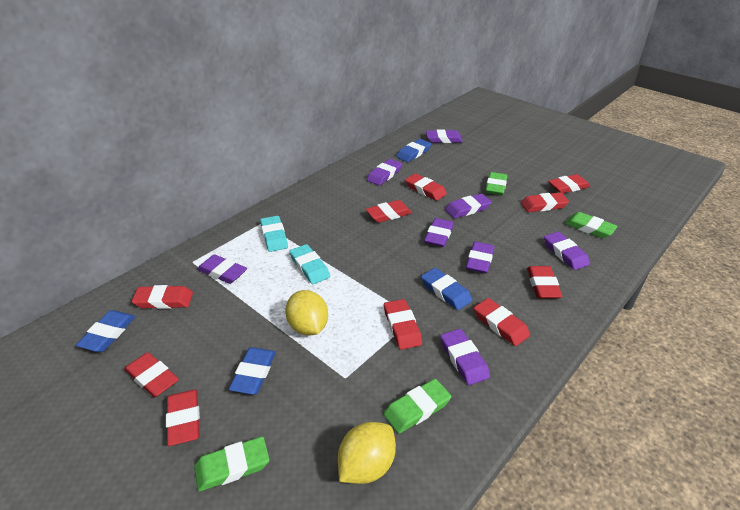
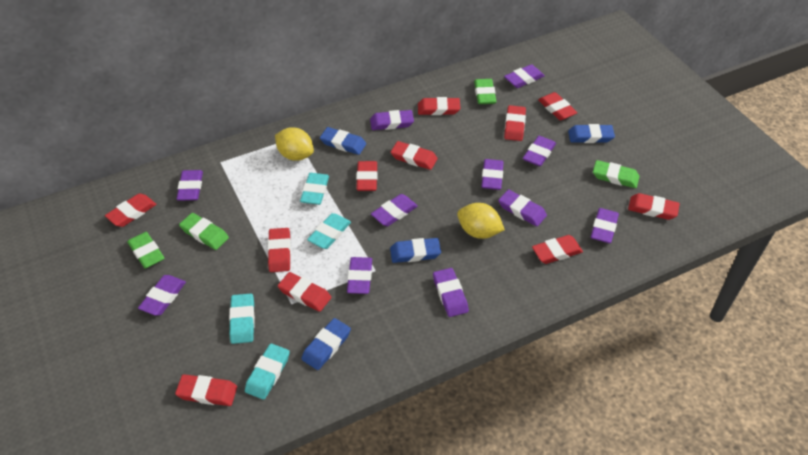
purple eraser: [197,254,247,284] [367,159,402,186] [424,218,454,247] [426,130,463,143] [440,329,490,385] [445,194,491,219] [466,242,494,273] [544,232,590,270] = 8 -> [138,275,186,316] [177,170,203,201] [347,257,372,294] [370,110,414,130] [371,194,418,226] [433,268,469,317] [481,159,504,190] [498,189,547,226] [504,64,544,88] [523,136,556,166] [591,208,619,243] = 11
red eraser: [124,352,179,397] [132,285,193,309] [166,390,200,446] [366,200,412,223] [384,299,422,350] [405,173,447,201] [474,298,530,346] [521,192,569,212] [527,266,562,299] [548,174,590,193] = 10 -> [105,193,156,227] [175,374,237,406] [268,228,291,272] [278,272,331,312] [356,161,378,191] [391,141,438,170] [418,97,460,115] [504,105,526,141] [532,235,583,264] [538,92,578,120] [628,193,680,220] = 11
turquoise eraser: [260,216,288,252] [289,244,330,284] = 2 -> [229,294,255,344] [245,343,290,400] [300,173,329,205] [307,213,351,249] = 4

